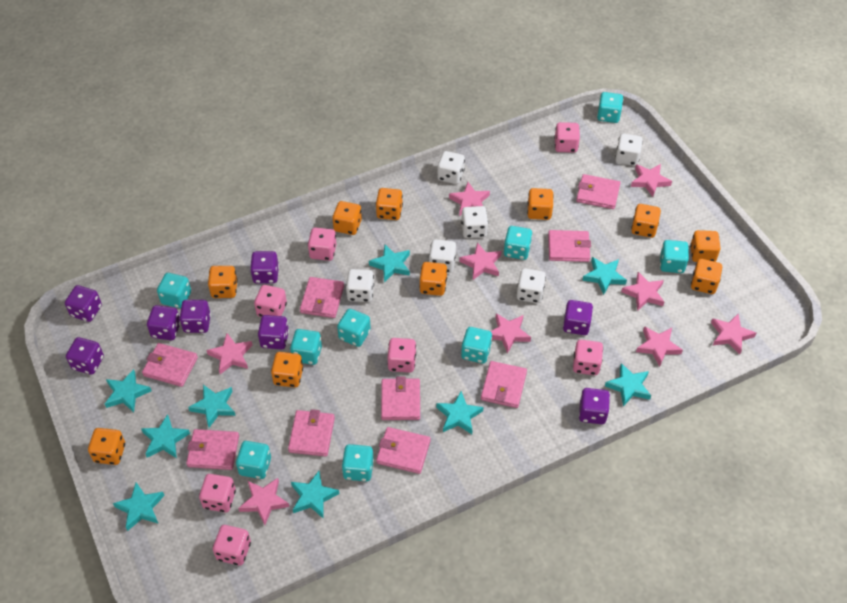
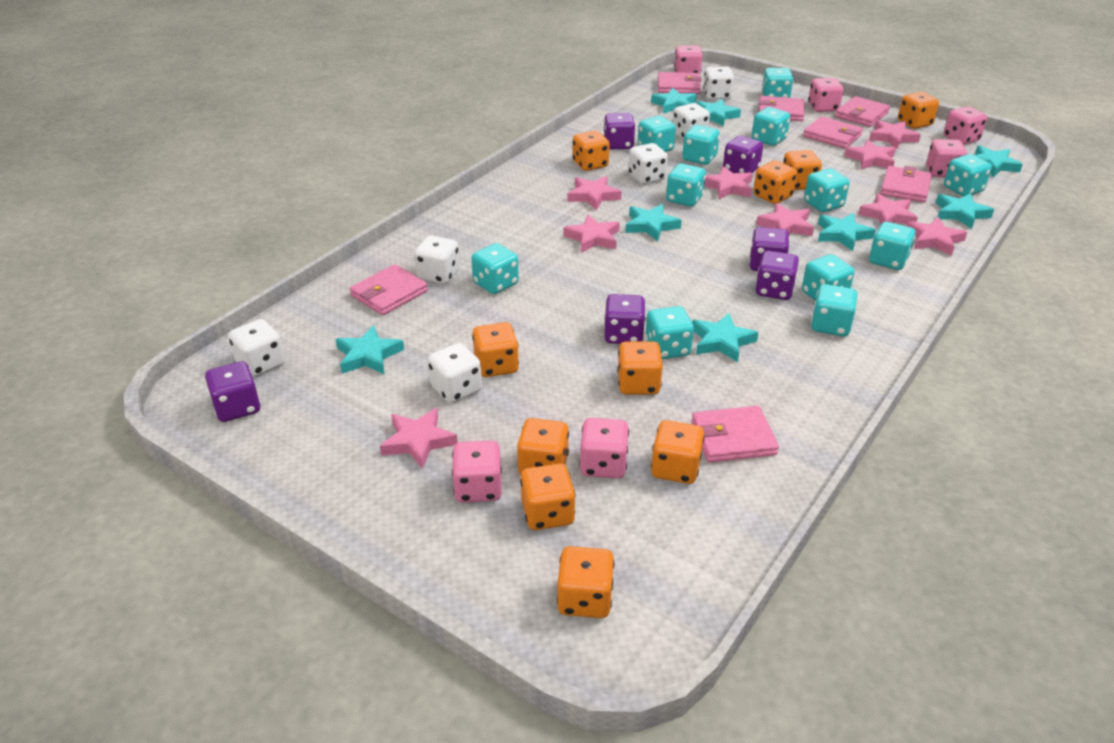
pink dice: [199,474,236,513] [213,525,251,566] [254,285,287,317] [308,227,337,261] [387,338,416,373] [554,122,580,153] [573,340,603,375] = 7 -> [452,441,502,503] [579,418,629,479] [674,45,702,75] [808,78,843,112] [926,139,967,177] [943,106,987,145] = 6
pink wallet: [142,343,198,387] [186,429,239,470] [288,409,335,457] [300,277,344,318] [376,427,430,474] [381,376,420,420] [481,361,527,408] [548,230,591,262] [576,174,620,209] = 9 -> [350,264,428,315] [658,72,702,94] [691,406,779,463] [758,96,805,121] [803,116,863,149] [835,96,890,127] [880,166,932,203] = 7
purple dice: [65,285,102,322] [66,337,104,375] [147,305,181,340] [179,300,211,333] [250,251,279,283] [258,315,289,349] [563,300,593,335] [579,388,610,424] = 8 -> [205,361,260,422] [604,113,635,149] [604,294,646,344] [723,135,763,173] [749,227,789,271] [755,251,799,300] = 6
turquoise dice: [157,273,191,308] [236,441,271,479] [290,329,322,365] [337,309,371,347] [342,444,374,482] [461,327,492,364] [504,226,532,260] [597,92,623,123] [660,240,689,273] = 9 -> [472,243,519,294] [638,116,676,152] [645,306,694,359] [666,163,706,207] [682,125,720,165] [752,107,790,146] [762,68,793,98] [802,254,855,301] [804,168,850,212] [811,284,858,337] [869,222,916,270] [944,154,992,196] = 12
turquoise star: [105,369,151,413] [113,482,165,531] [141,414,190,458] [188,385,236,428] [291,471,339,518] [369,245,410,282] [436,391,483,434] [582,257,627,295] [605,363,651,406] = 9 -> [336,325,404,374] [625,204,682,241] [651,88,697,113] [692,313,759,362] [696,99,741,127] [818,213,876,251] [936,193,994,229] [974,145,1023,177] = 8

